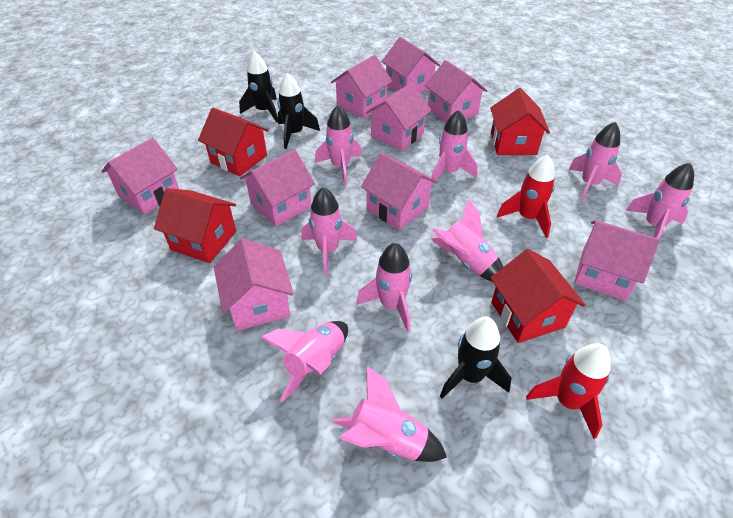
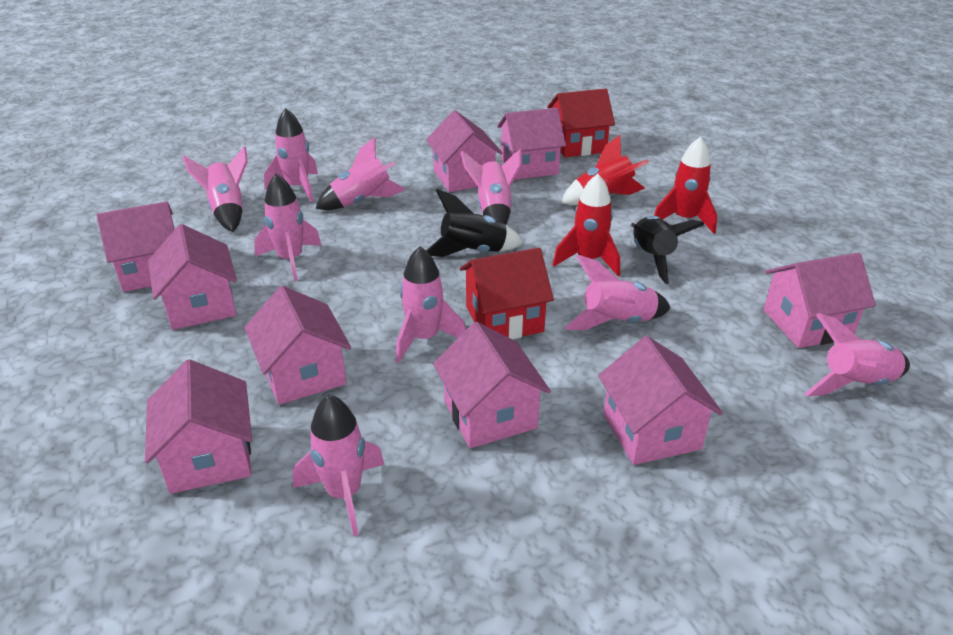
black rocket: [239,51,278,123] [277,73,320,149] [440,317,512,399] = 3 -> [426,189,523,257] [631,216,705,284] = 2
red house: [154,188,236,263] [198,108,269,176] [490,88,550,155] [490,249,585,343] = 4 -> [460,248,554,339] [547,88,615,157] = 2
red rocket: [497,155,555,238] [526,343,611,439] = 2 -> [553,174,620,276] [561,135,649,205] [654,137,717,234] = 3

